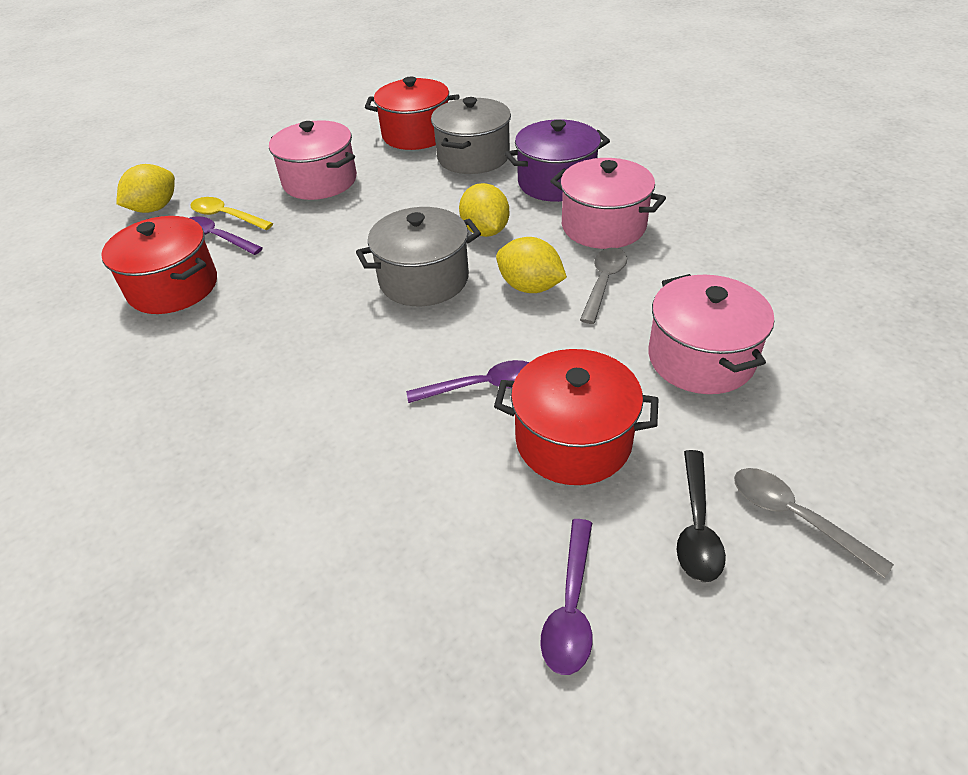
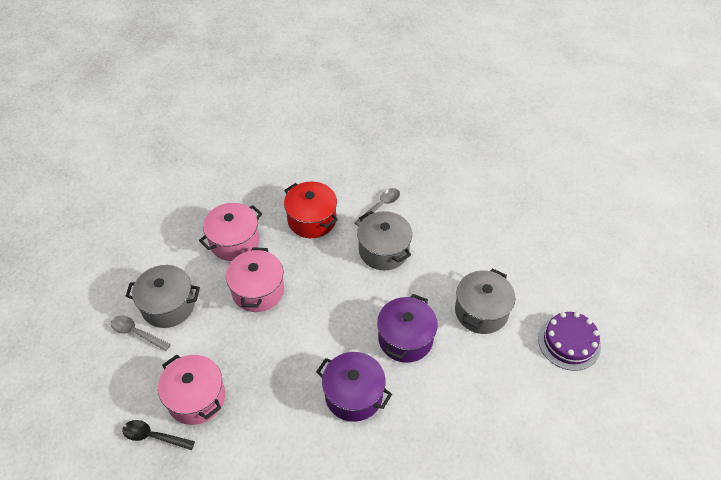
grey pot: [356,207,481,306] [431,97,511,174] = 2 -> [125,265,200,328] [357,211,412,270] [455,268,515,334] = 3
purple cake: none = 0 -> [538,312,601,371] = 1
purple pot: [504,119,610,202] = 1 -> [316,352,392,422] [377,294,438,363] = 2
purple spoon: [190,216,263,255] [406,360,529,403] [540,519,593,675] = 3 -> none = 0
red pot: [101,216,217,314] [365,77,459,150] [494,349,659,485] = 3 -> [284,181,338,238] = 1
yellow lemon: [116,164,175,213] [459,183,509,237] [496,237,567,293] = 3 -> none = 0
yellow spoon: [190,197,273,230] = 1 -> none = 0

